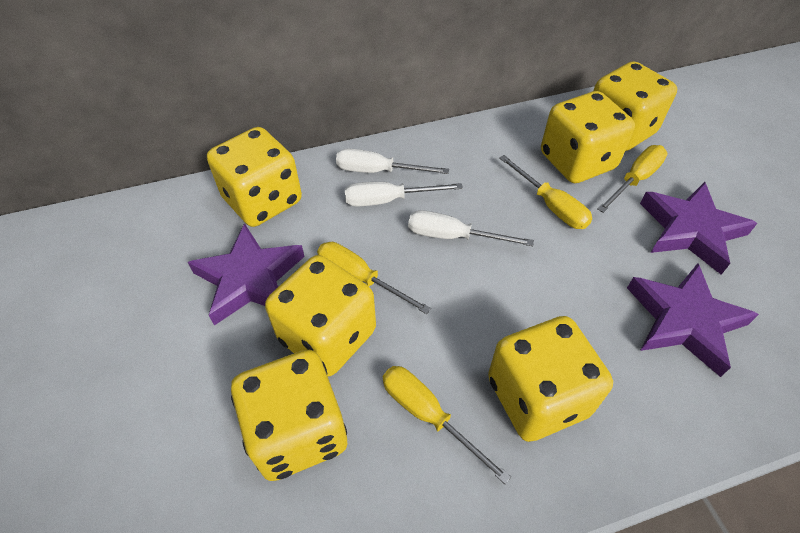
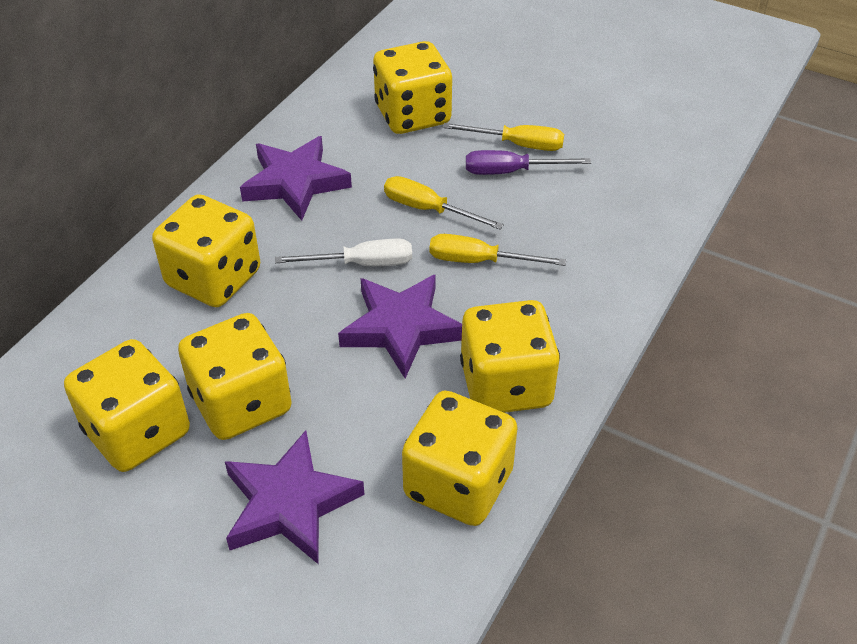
purple screwdriver: none = 0 -> [466,150,591,175] = 1
white screwdriver: [336,148,449,174] [345,182,463,207] [408,210,534,246] = 3 -> [275,239,412,266] = 1
yellow screwdriver: [317,242,431,314] [383,366,511,484] [499,155,592,229] [597,145,667,213] = 4 -> [384,176,504,230] [429,234,566,266] [443,123,564,151] = 3

